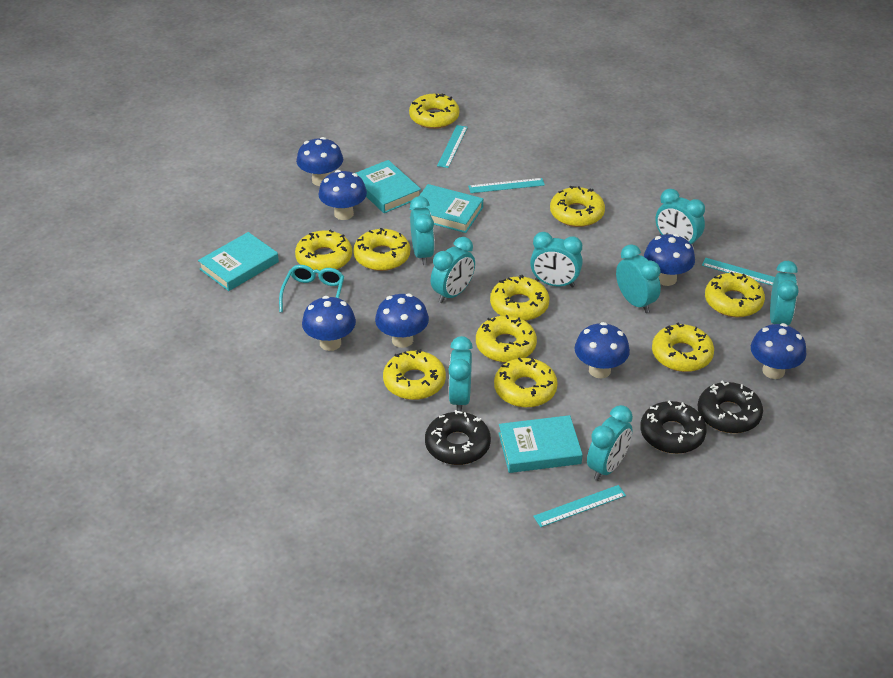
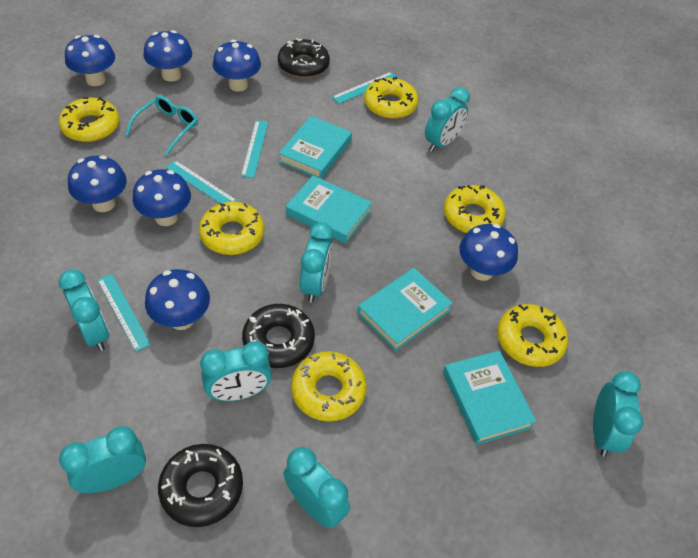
turquoise clock: [410,196,435,265] [431,237,475,303] [448,336,473,412] [530,232,583,288] [587,405,633,481] [616,244,661,313] [655,189,705,250] [770,261,799,325] = 8 -> [59,269,109,351] [59,426,146,493] [200,341,272,401] [283,447,350,528] [300,222,333,303] [425,87,470,152] [593,371,643,457] = 7
yellow donut: [295,230,352,270] [353,228,410,271] [383,349,446,400] [409,93,459,129] [476,315,537,363] [490,275,549,321] [494,357,558,408] [550,186,605,227] [652,323,714,372] [705,272,765,317] = 10 -> [59,97,120,142] [199,202,264,255] [291,351,367,422] [364,76,419,119] [444,185,506,233] [497,304,568,367] = 6

